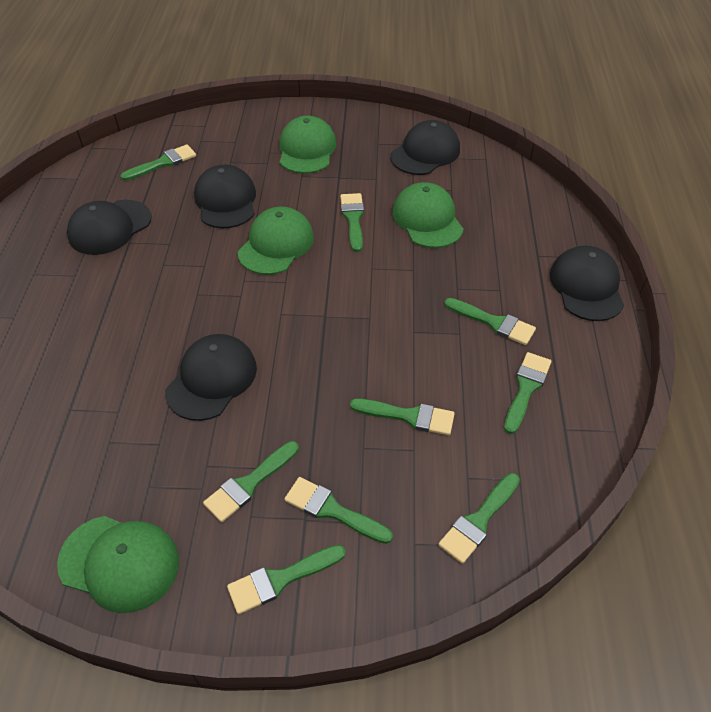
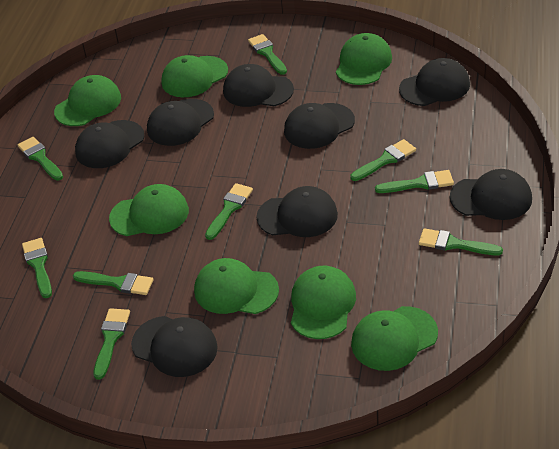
black cap: [67,200,152,255] [165,334,257,421] [194,165,256,228] [390,120,460,175] [550,245,624,321] = 5 -> [75,120,144,168] [131,316,218,377] [147,99,214,146] [223,64,294,107] [257,186,338,237] [284,103,355,149] [399,58,470,106] [450,169,532,220] = 8
green cap: [57,516,179,613] [238,207,314,275] [279,116,337,174] [393,182,464,248] = 4 -> [54,75,121,126] [109,184,189,236] [162,55,228,97] [194,258,279,314] [291,266,356,339] [336,33,392,85] [351,306,438,371] = 7

